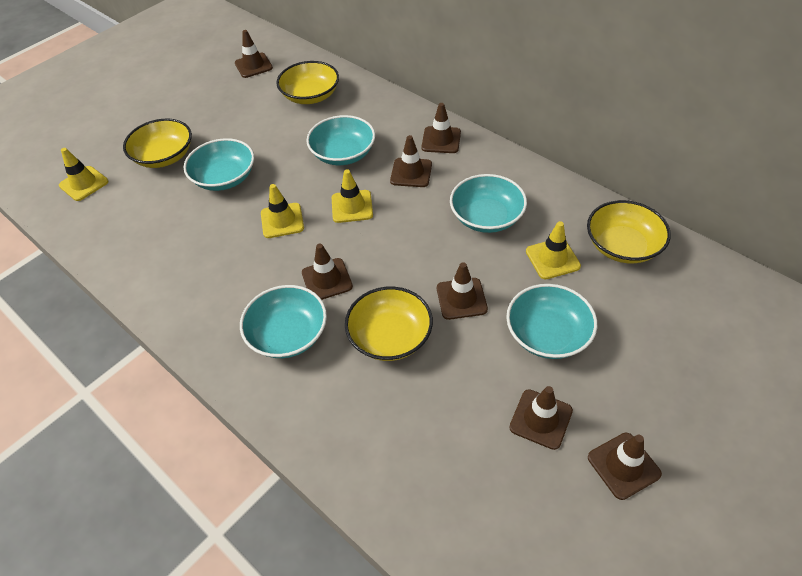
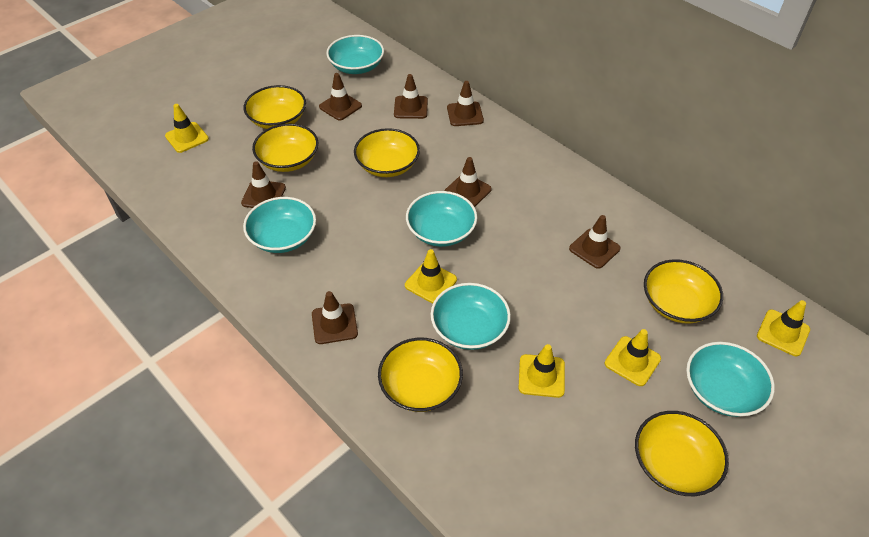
yellow bowl: [123,119,192,168] [276,61,339,104] [345,287,433,361] [587,200,671,263] = 4 -> [244,85,306,129] [252,124,318,172] [354,128,420,177] [378,338,463,412] [635,411,729,496] [644,259,723,323] = 6
yellow traffic cone: [59,148,108,201] [261,184,304,238] [332,170,373,223] [526,221,581,279] = 4 -> [165,104,209,153] [405,249,457,303] [519,344,565,398] [605,329,661,386] [757,300,810,356] = 5

